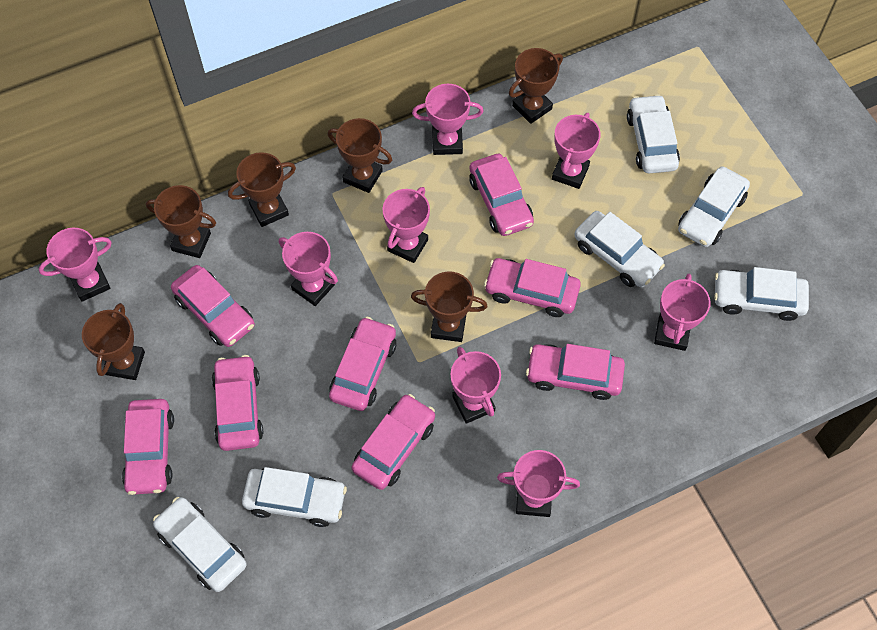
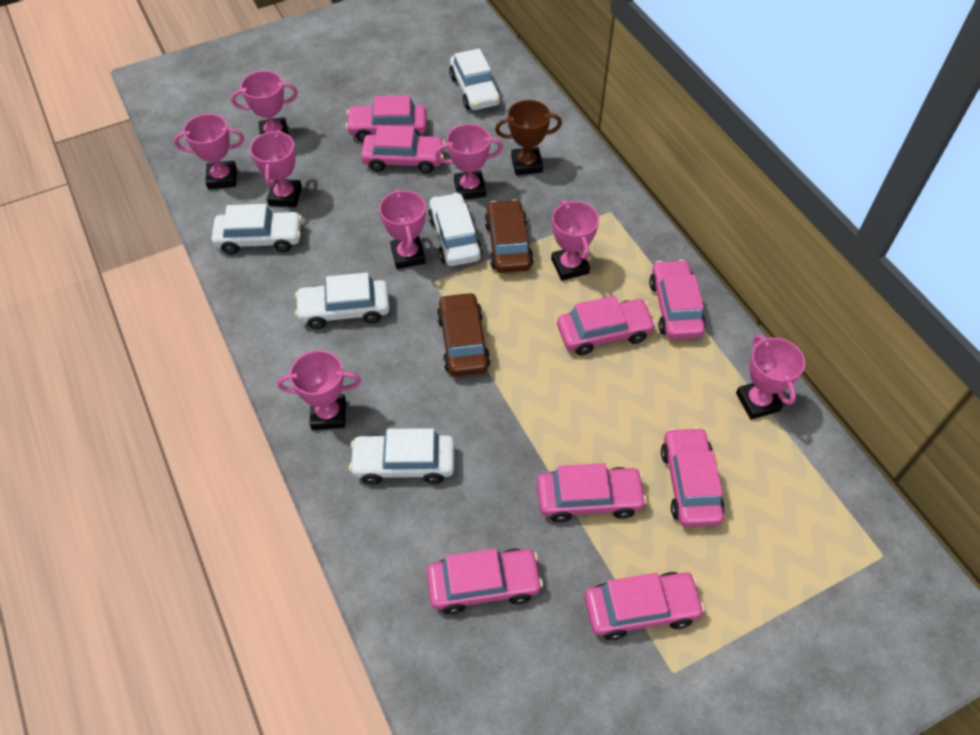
brown car: none = 0 -> [437,292,491,377] [484,199,534,273] = 2
brown trophy: [82,303,145,380] [146,185,216,258] [228,152,296,227] [328,118,392,193] [411,271,488,342] [509,48,563,124] = 6 -> [495,100,562,175] = 1
white car: [153,497,247,592] [242,467,347,527] [574,211,665,287] [627,94,680,173] [678,166,750,247] [714,267,809,321] = 6 -> [212,204,302,254] [295,273,390,329] [349,428,455,485] [428,192,482,266] [449,48,501,110] = 5

